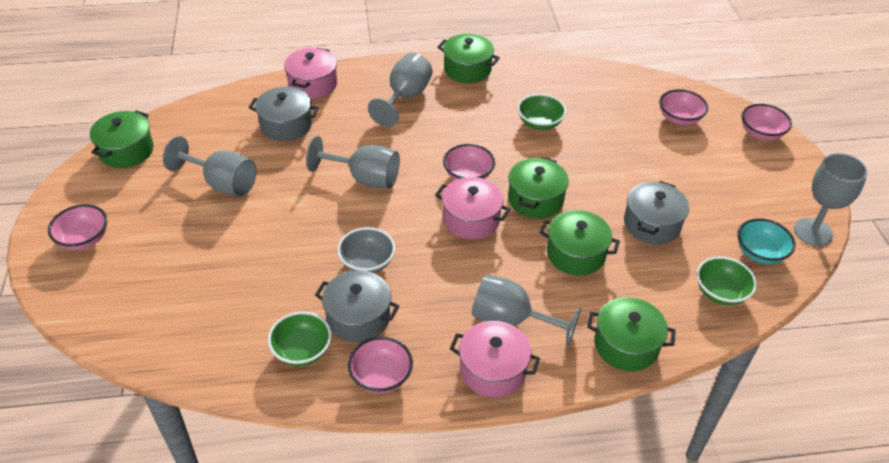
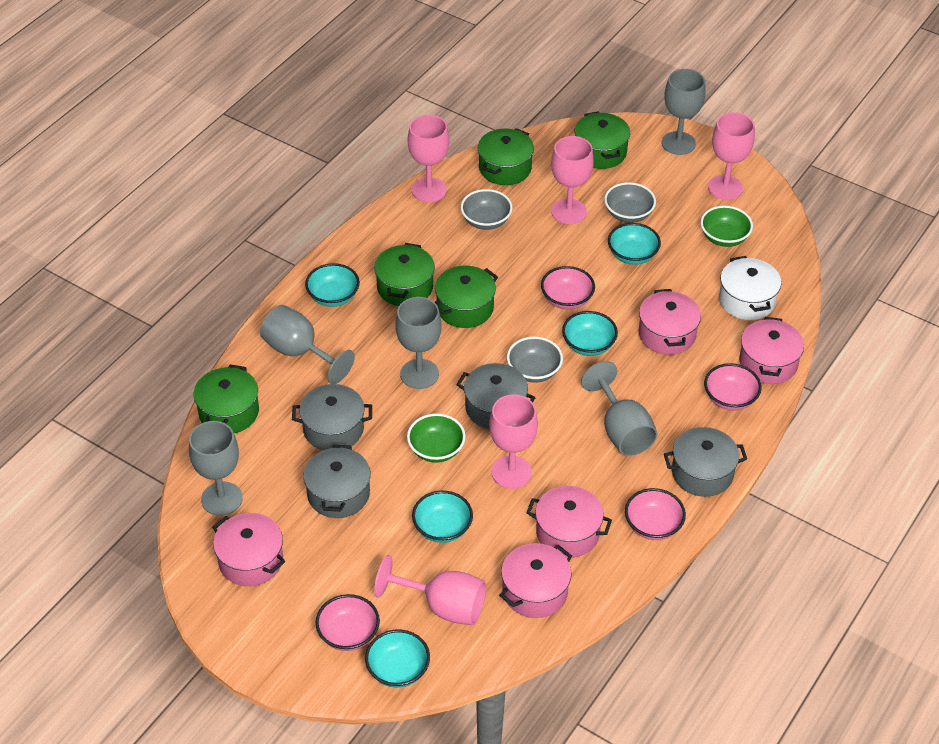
green bowl: [268,311,332,366] [517,94,567,130] [697,256,757,305] = 3 -> [407,413,466,463] [701,206,753,247] = 2
grey bowl: [337,227,395,273] = 1 -> [461,189,513,230] [507,336,563,383] [604,182,656,223] = 3
grey pot: [249,87,319,141] [315,270,399,342] [624,181,689,244] = 3 -> [292,384,372,450] [303,444,371,518] [456,363,536,430] [664,427,747,497] = 4
pink bowl: [48,205,108,250] [348,337,413,393] [443,144,495,180] [659,89,708,125] [741,104,792,140] = 5 -> [316,594,380,651] [541,266,595,310] [625,488,686,540] [704,363,762,411] = 4
pink goblet: none = 0 -> [374,555,486,625] [408,115,449,202] [489,394,538,489] [551,136,594,224] [708,112,755,200] = 5
pink pot: [284,48,337,99] [435,177,511,239] [450,321,540,398] = 3 -> [212,513,286,586] [499,543,572,618] [526,486,612,558] [639,289,701,355] [739,317,804,384] = 5
turquoise bowl: [737,218,796,264] = 1 -> [305,263,360,307] [365,629,430,688] [412,491,473,543] [562,311,618,356] [608,223,661,265] = 5
white pot: none = 0 -> [719,256,781,320] = 1

